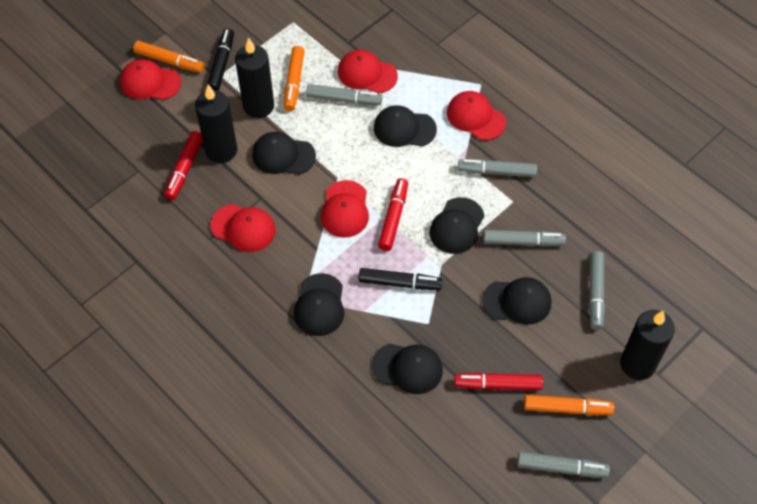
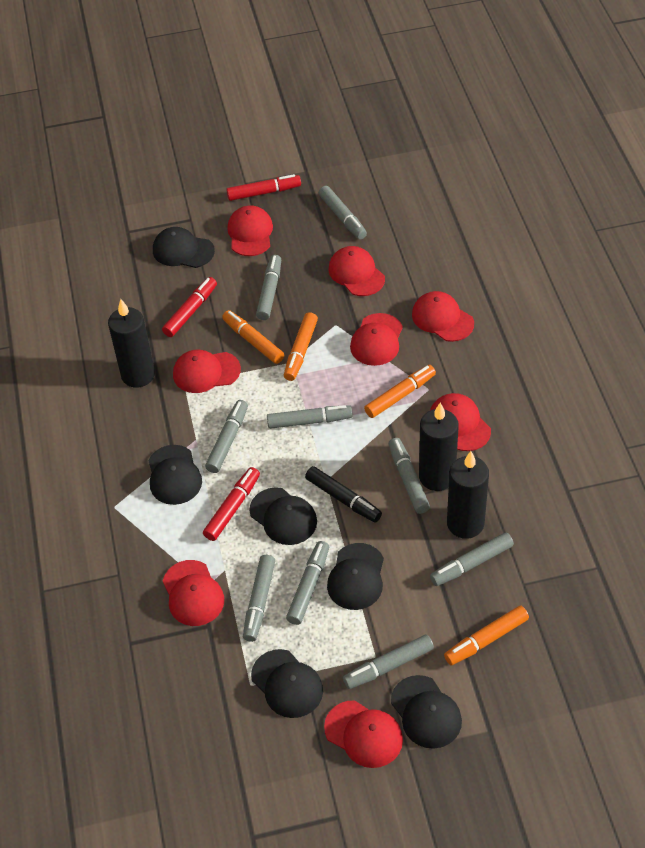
black marker: [207,28,234,91] [359,268,442,290] = 2 -> [305,466,382,523] = 1
grey marker: [306,84,382,105] [458,159,537,177] [483,230,566,247] [517,451,610,478] [589,251,605,330] = 5 -> [205,400,248,473] [243,555,275,642] [256,255,281,320] [267,405,353,429] [286,541,329,625] [319,186,367,240] [343,635,434,689] [389,438,430,514] [430,532,514,586] = 9
orange marker: [133,41,204,73] [284,46,305,111] [524,395,614,415] = 3 -> [222,310,284,364] [284,312,318,381] [364,365,436,418] [444,606,529,665] = 4
red cap: [120,59,181,100] [211,204,276,252] [321,180,369,238] [338,50,398,94] [447,91,506,140] = 5 -> [163,560,224,626] [173,350,241,393] [227,205,273,256] [324,700,403,768] [328,246,385,296] [350,313,403,366] [412,291,474,342] [430,393,491,451] = 8

